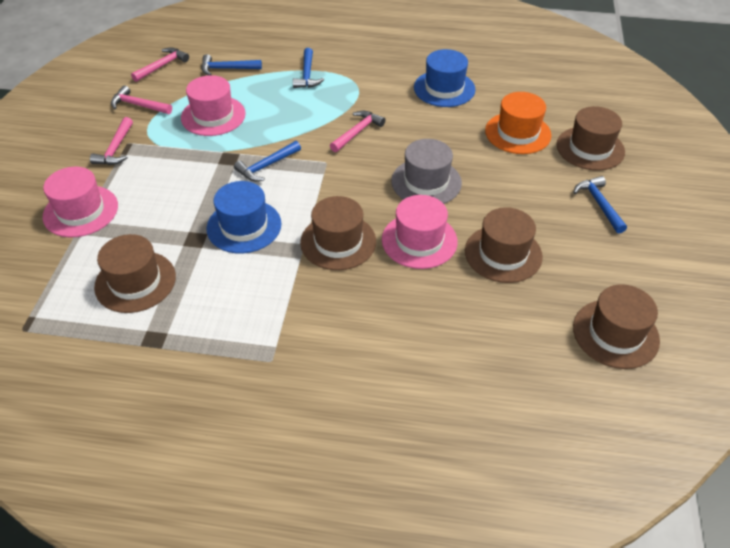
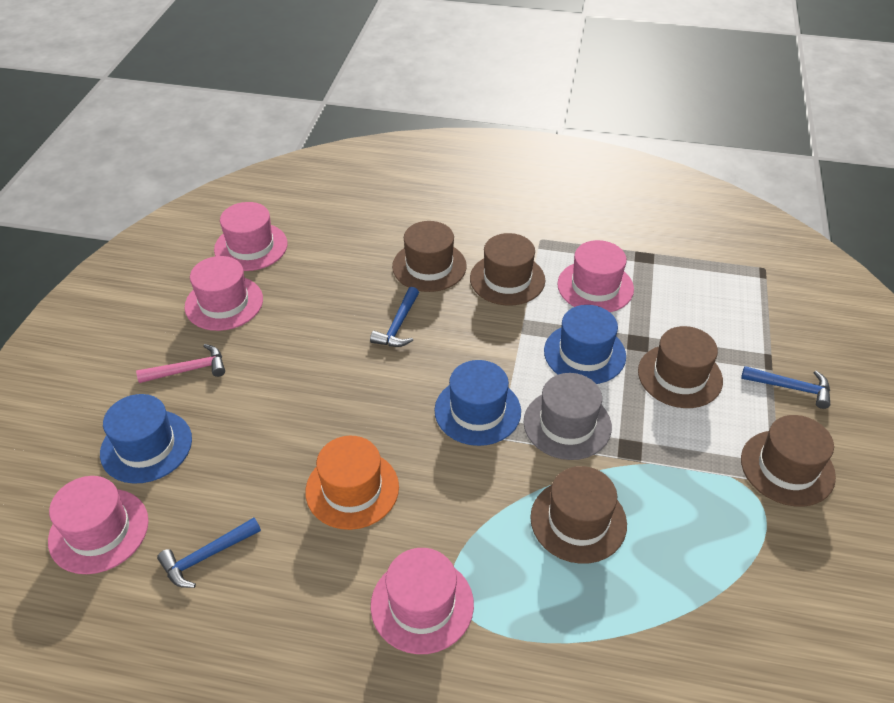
blue hammer: [201,54,262,75] [234,141,301,181] [293,48,324,88] [573,176,627,234] = 4 -> [157,518,261,588] [370,287,419,347] [741,366,830,409] = 3
blue hat: [206,181,282,253] [414,49,475,107] = 2 -> [100,394,192,484] [434,360,521,446] [544,305,626,384] = 3
pink hammer: [90,117,133,165] [111,85,172,114] [131,48,189,82] [330,111,385,152] = 4 -> [136,344,225,383] = 1
pink hat: [43,167,118,237] [181,75,246,136] [382,195,458,269] = 3 -> [48,476,149,574] [184,256,263,331] [214,202,287,271] [371,548,474,654] [557,240,634,312] = 5

